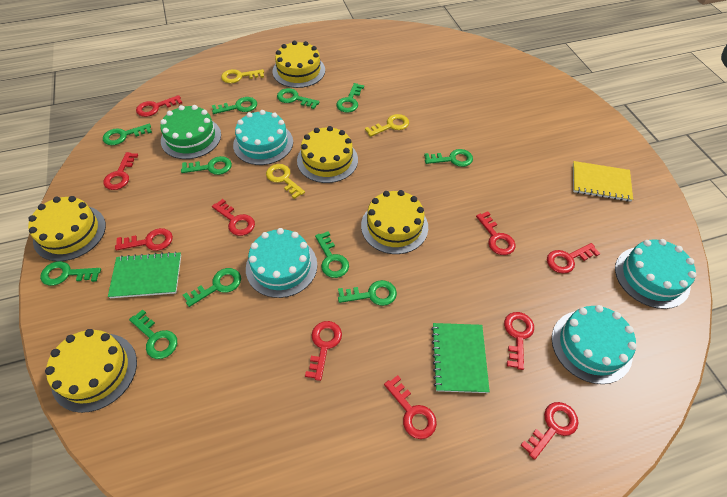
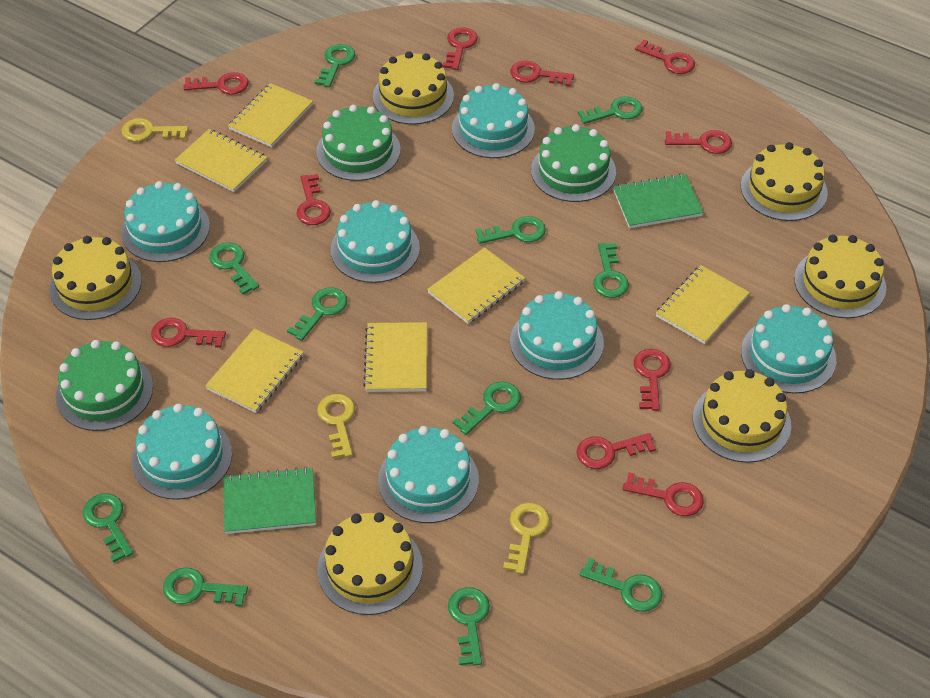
green cake: [160,105,221,159] = 1 -> [56,340,153,431] [316,105,401,181] [531,124,616,202] = 3
turquoise cake: [233,110,293,165] [246,228,317,298] [552,305,637,384] [615,239,696,309] = 4 -> [121,181,210,262] [132,404,232,500] [331,200,420,283] [378,426,479,523] [452,83,535,158] [510,291,604,380] [741,304,836,394] = 7
yellow cake: [28,196,106,261] [45,329,137,413] [273,41,325,88] [297,126,358,183] [361,190,428,254] = 5 -> [49,236,142,320] [317,512,423,615] [373,51,454,125] [693,369,791,463] [741,142,828,221] [794,235,886,318] = 6
yellow notebook: [573,161,633,202] = 1 -> [175,129,267,192] [205,329,304,413] [228,83,313,147] [363,322,427,392] [427,247,525,324] [656,265,750,344] = 6

